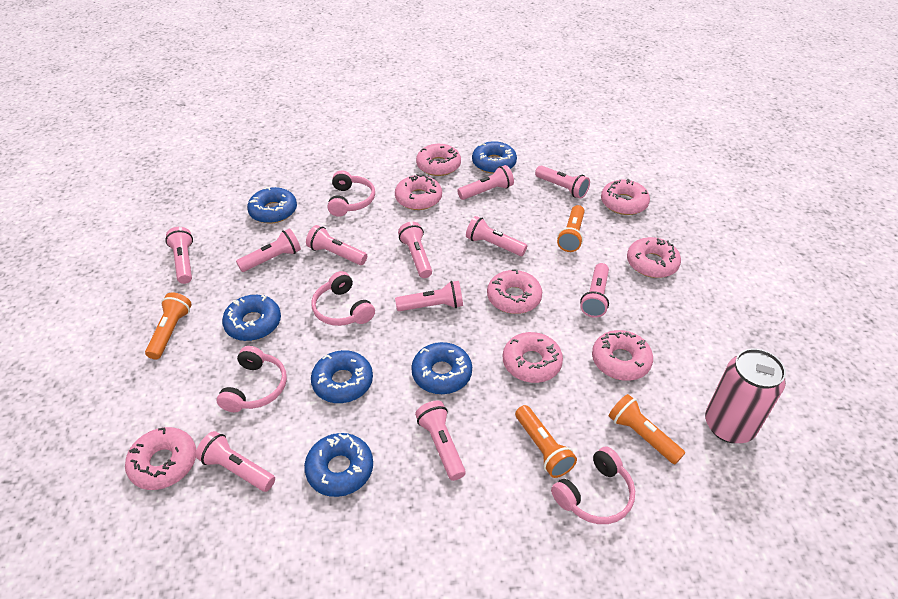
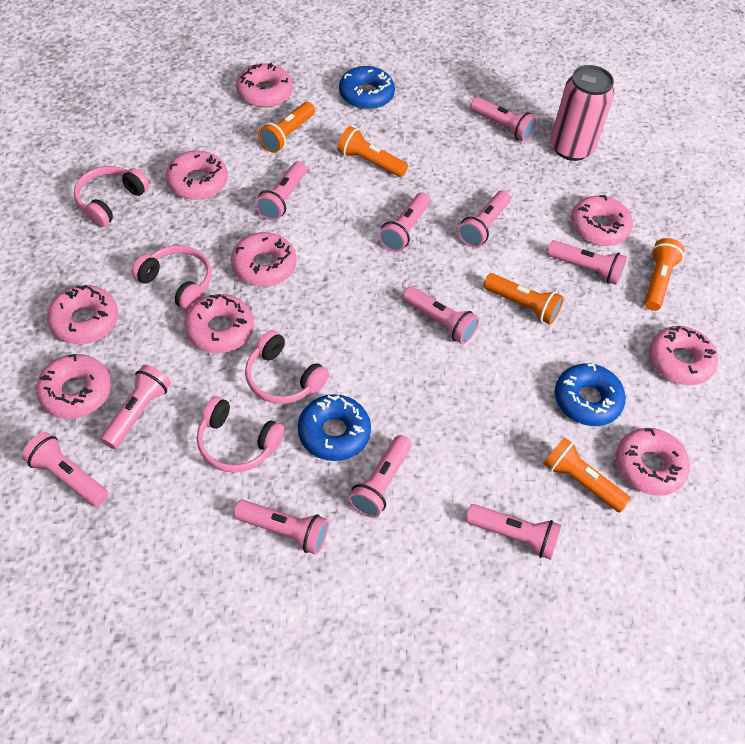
blue donut: [222,295,281,341] [247,187,297,223] [304,433,373,497] [311,350,373,403] [411,342,472,394] [472,141,517,174] = 6 -> [298,394,371,461] [339,66,395,109] [555,363,626,426] = 3
orange flashlight: [145,292,191,360] [515,405,577,478] [557,205,585,252] [609,394,685,464] = 4 -> [258,102,315,153] [338,126,408,177] [484,273,564,324] [544,437,631,513] [644,238,684,311] = 5
pink donut: [125,427,196,490] [395,174,442,210] [416,144,461,176] [487,269,542,314] [503,332,563,383] [592,330,653,381] [601,179,650,215] [627,237,681,278] = 8 -> [36,354,111,419] [47,285,118,344] [166,151,228,200] [184,294,254,353] [231,232,296,286] [236,63,293,107] [571,195,633,246] [616,428,690,496] [649,326,718,385] = 9

